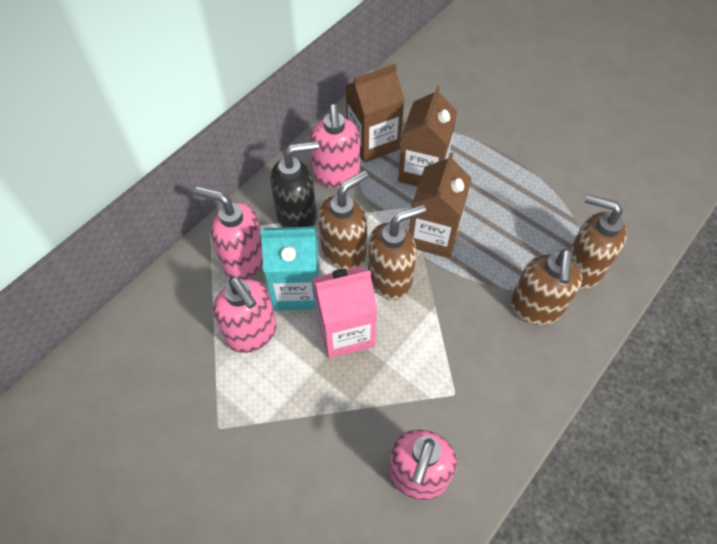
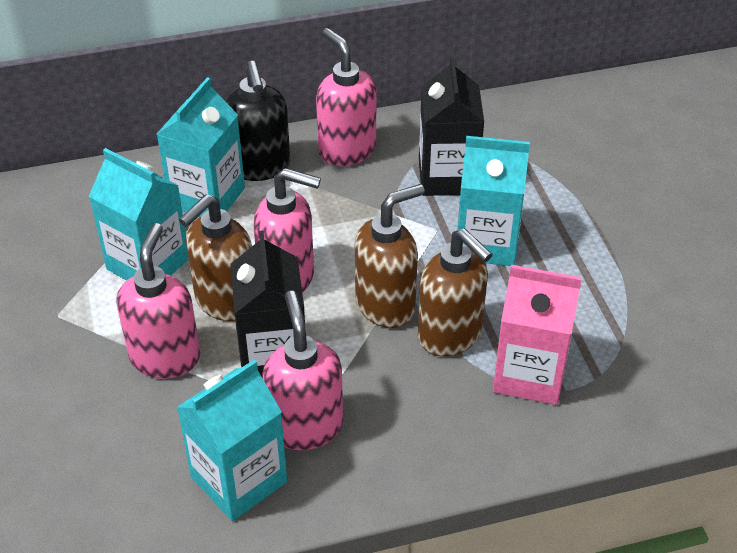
black carton: none = 0 -> [231,231,305,378] [419,56,484,196] = 2
brown carton: [346,64,404,163] [398,85,457,187] [409,152,472,258] = 3 -> none = 0
brown soap dispenser: [318,171,368,270] [368,205,426,300] [511,249,582,325] [569,194,627,289] = 4 -> [179,194,252,321] [355,184,425,328] [418,228,492,357] = 3
turquoise carton: [260,227,321,311] = 1 -> [89,148,189,281] [157,77,245,217] [177,360,287,521] [458,136,530,266] = 4

